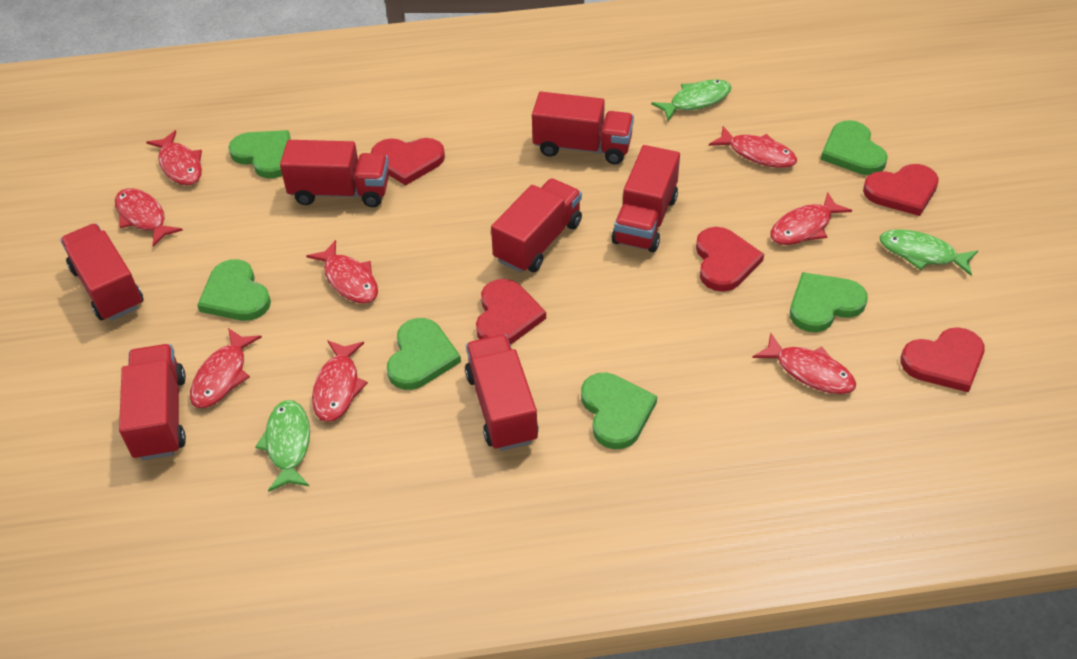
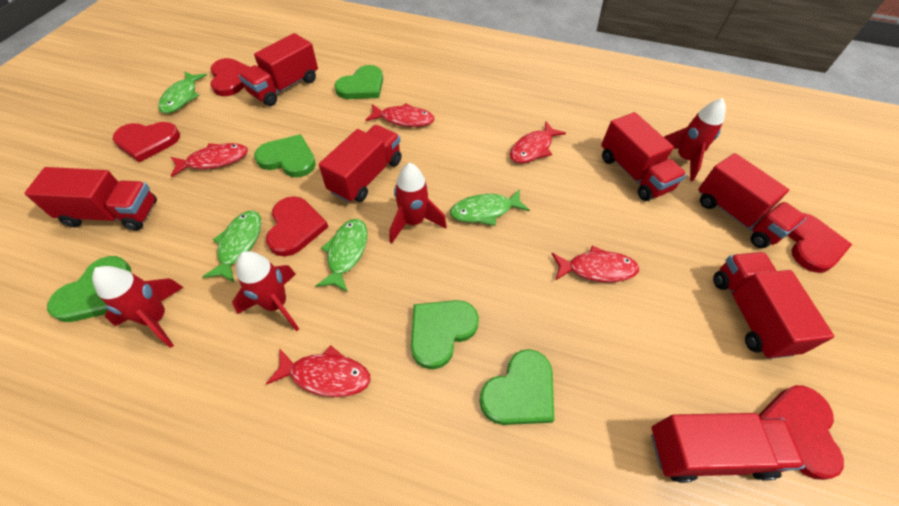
green fish: [255,400,310,492] [651,79,731,121] [880,229,978,276] = 3 -> [158,71,207,114] [202,211,261,282] [316,219,368,292] [450,189,530,226] = 4
green heart: [197,259,271,321] [228,130,291,178] [387,318,461,390] [581,372,657,449] [790,272,868,332] [821,120,888,175] = 6 -> [47,256,131,322] [254,134,316,177] [335,65,383,99] [411,300,479,369] [479,349,554,425] = 5
red fish: [115,188,183,247] [146,130,202,185] [190,328,262,408] [306,240,378,304] [312,340,368,422] [709,126,797,168] [752,333,856,394] [771,192,852,245] = 8 -> [171,143,248,177] [266,345,371,397] [365,103,435,127] [510,121,566,163] [552,245,639,282] = 5
red rocket: none = 0 -> [92,266,184,348] [232,251,299,331] [390,163,447,244] [664,98,726,181] = 4

